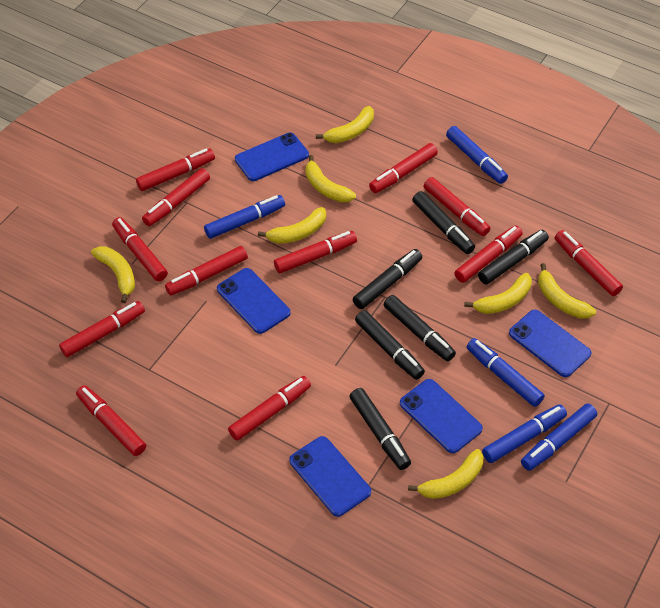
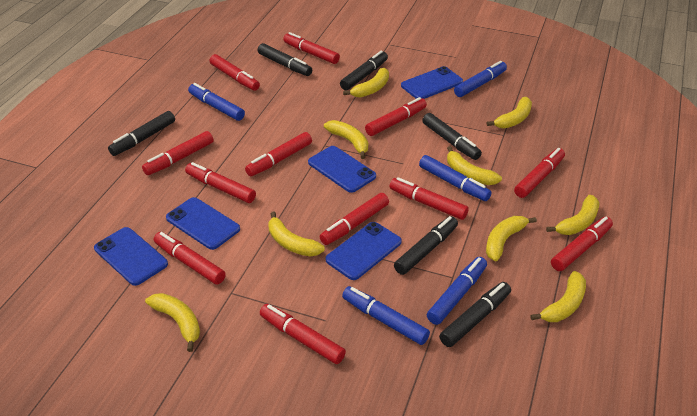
yellow banana: [91,246,135,303] [258,207,326,244] [305,155,356,202] [316,106,374,143] [408,449,484,499] [464,273,532,314] [538,263,596,319] = 7 -> [145,293,200,352] [268,212,325,257] [324,120,368,159] [343,68,389,97] [447,146,502,185] [486,97,532,128] [486,216,537,261] [530,271,586,322] [546,195,600,235] = 9

